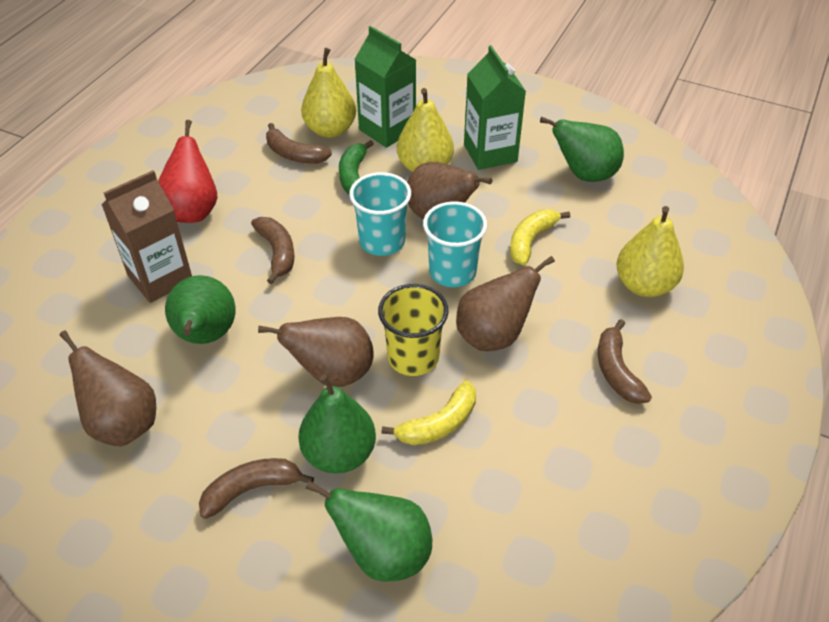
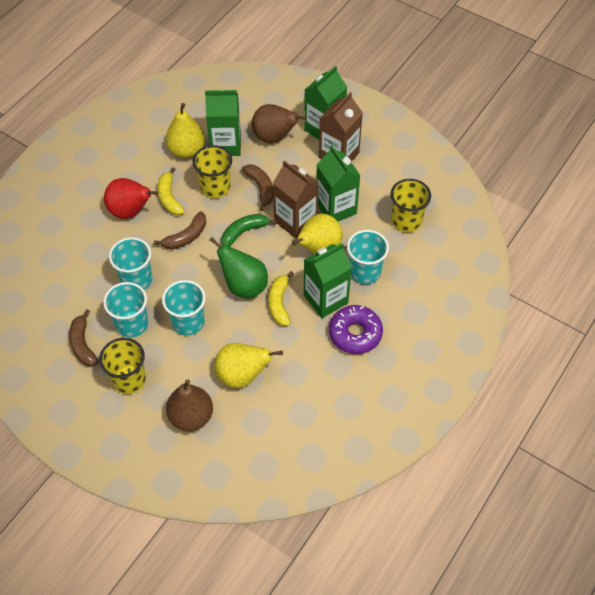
brown banana: [199,458,314,519] [251,217,295,284] [266,123,332,164] [598,319,652,404] = 4 -> [69,309,99,367] [154,211,206,249] [242,164,273,211] = 3
brown carton: [102,170,192,303] = 1 -> [273,160,319,238] [319,92,363,162] = 2
brown pear: [59,331,156,446] [258,317,374,387] [407,162,492,219] [456,256,555,351] = 4 -> [166,379,213,431] [252,104,307,143] = 2
green carton: [354,26,416,148] [464,45,526,170] = 2 -> [205,90,241,156] [304,66,347,139] [304,243,352,318] [316,145,361,221] = 4
green pear: [165,275,235,344] [298,374,376,473] [305,480,432,582] [540,117,624,182] = 4 -> [210,237,268,298] = 1
purple donut: none = 0 -> [329,305,383,354] = 1
turquoise cup: [349,172,411,256] [423,201,487,287] = 2 -> [103,282,148,338] [109,237,152,290] [162,280,206,336] [347,230,389,284] = 4
yellow cup: [378,284,449,376] = 1 -> [99,338,146,394] [193,145,232,198] [391,179,431,232] = 3

